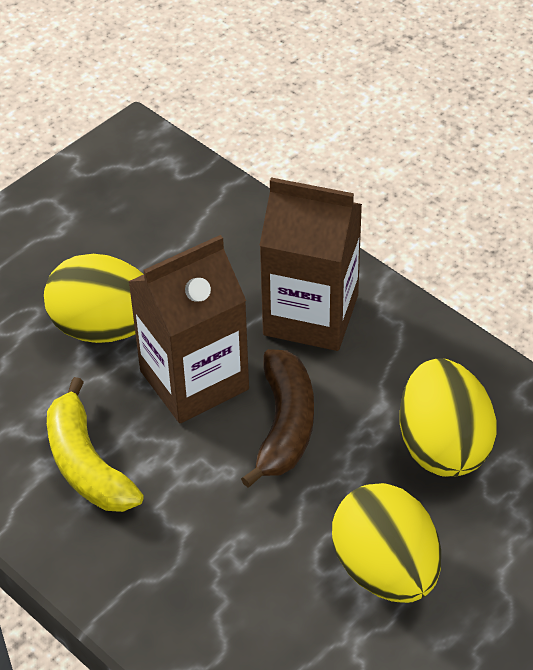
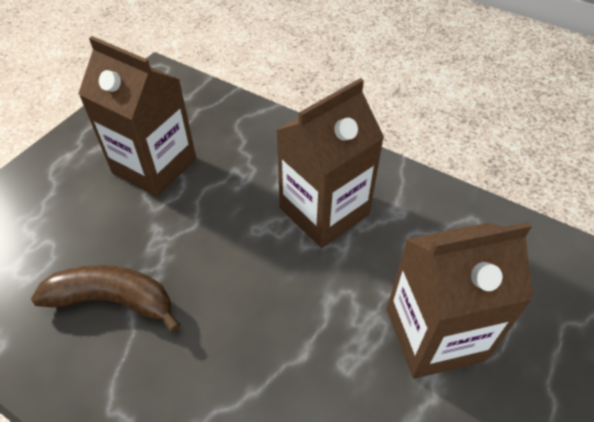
brown carton: [128,235,249,423] [259,177,362,351] = 2 -> [78,36,196,197] [276,78,384,248] [387,222,533,379] = 3
yellow banana: [47,377,144,512] = 1 -> none = 0
yellow egg: [44,254,143,343] [332,483,441,603] [400,358,497,477] = 3 -> none = 0

